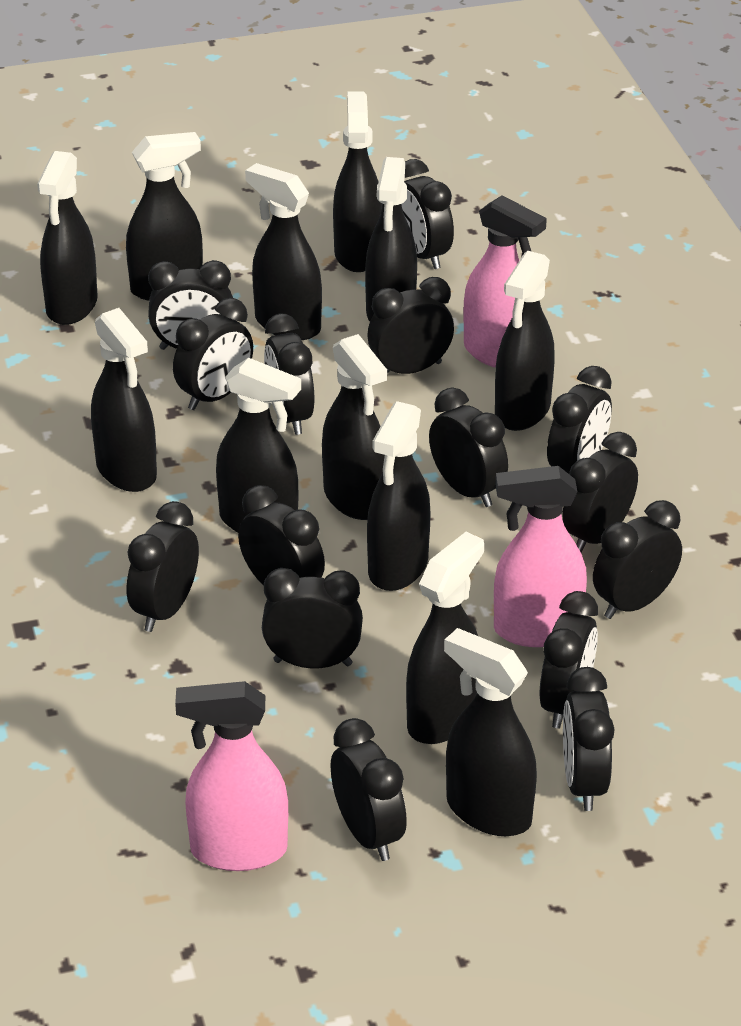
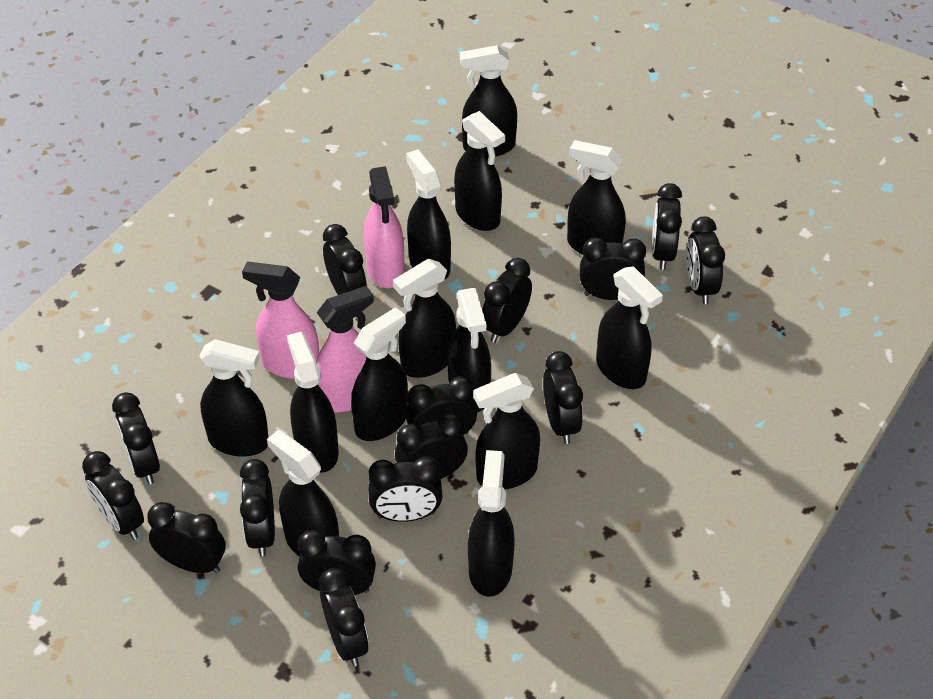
black spray bottle: [37,151,98,325] [91,308,157,492] [126,132,203,300] [216,358,301,532] [245,163,322,340] [322,334,387,520] [333,91,382,272] [365,157,417,321] [367,401,431,591] [406,532,484,744] [444,628,537,836] [495,251,555,431] = 12 -> [199,339,269,457] [267,430,339,557] [287,332,339,473] [351,307,408,441] [393,259,456,378] [406,149,451,280] [448,288,491,412] [454,111,505,231] [460,45,517,157] [468,450,514,597] [473,373,540,490] [567,140,626,255] [596,266,663,389] = 13

